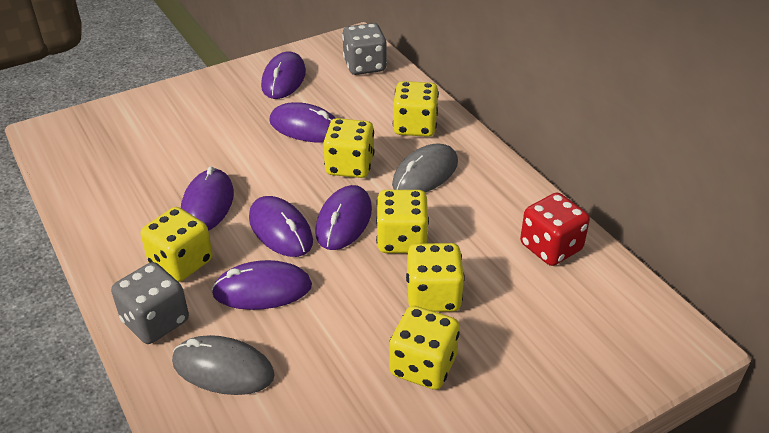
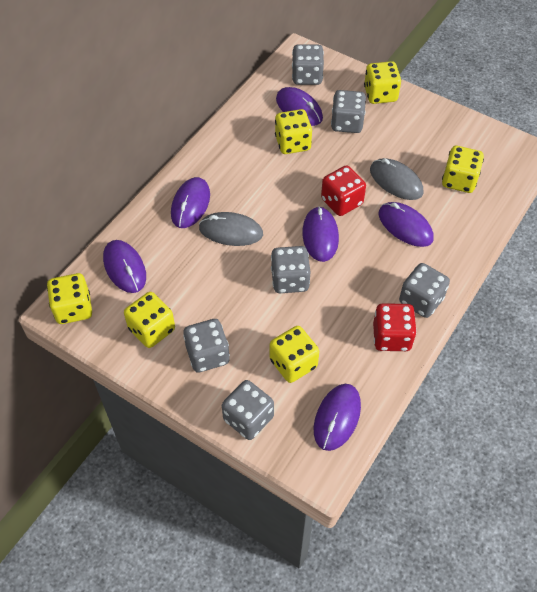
grey dice: [111,262,189,344] [342,23,387,75] = 2 -> [183,319,230,373] [222,380,274,440] [271,246,310,293] [292,44,324,85] [331,90,366,133] [399,263,450,318] = 6
red dice: [520,193,590,266] = 1 -> [321,165,366,216] [373,303,417,351] = 2

